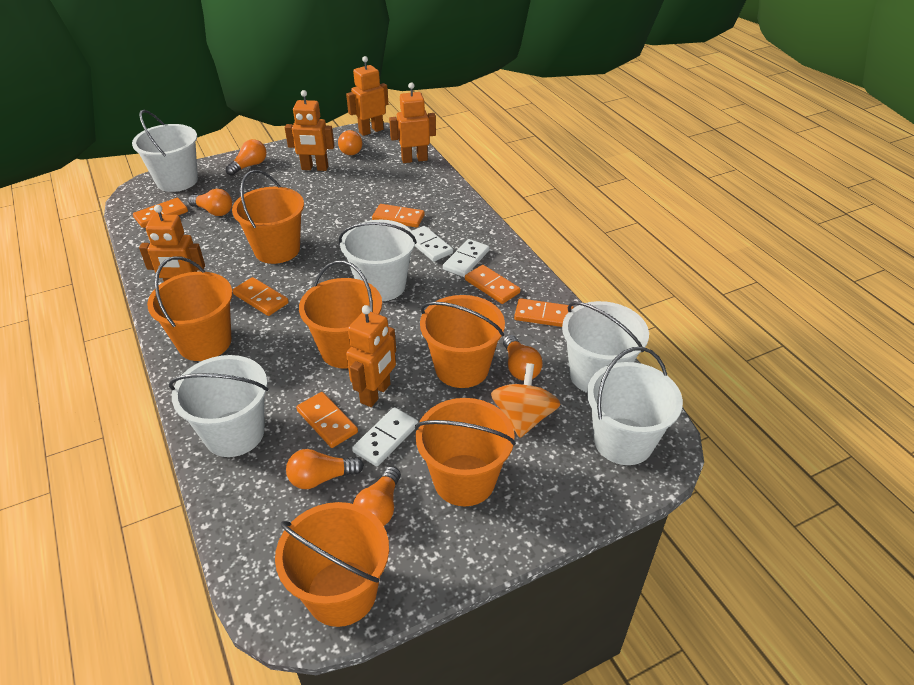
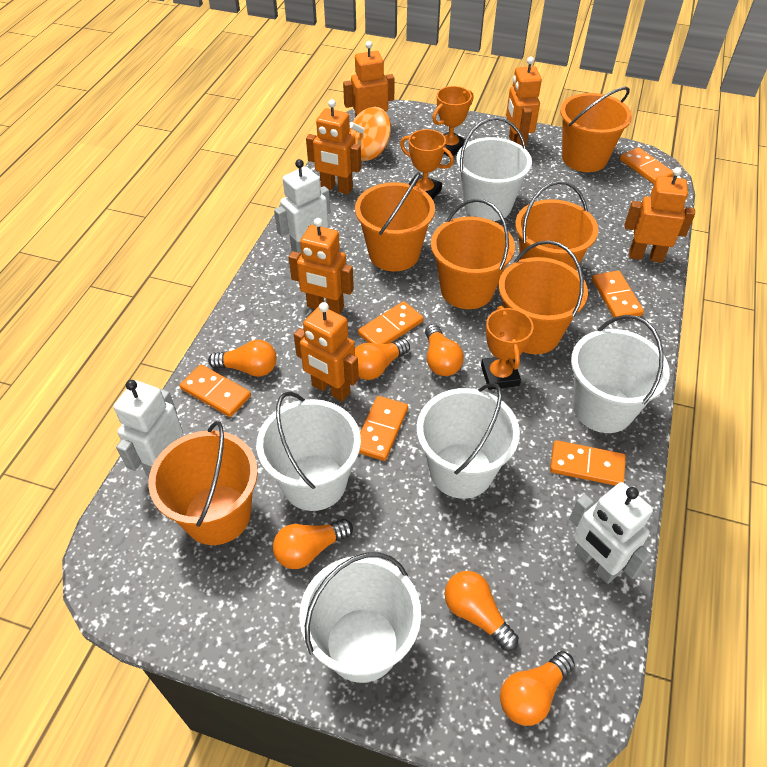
orange robot: [139,205,205,281] [285,90,335,171] [346,56,388,136] [346,305,396,407] [389,82,436,163] = 5 -> [289,218,354,314] [294,302,359,402] [306,99,361,194] [343,41,395,117] [506,57,542,146] [625,167,695,263] = 6
orange trophy: none = 0 -> [400,129,454,199] [432,86,474,157] [481,306,534,390] = 3
white domino: [352,407,418,467] [412,226,453,262] [443,239,490,277] = 3 -> none = 0
white robot: none = 0 -> [113,380,183,477] [274,159,331,253] [569,482,653,584] = 3

